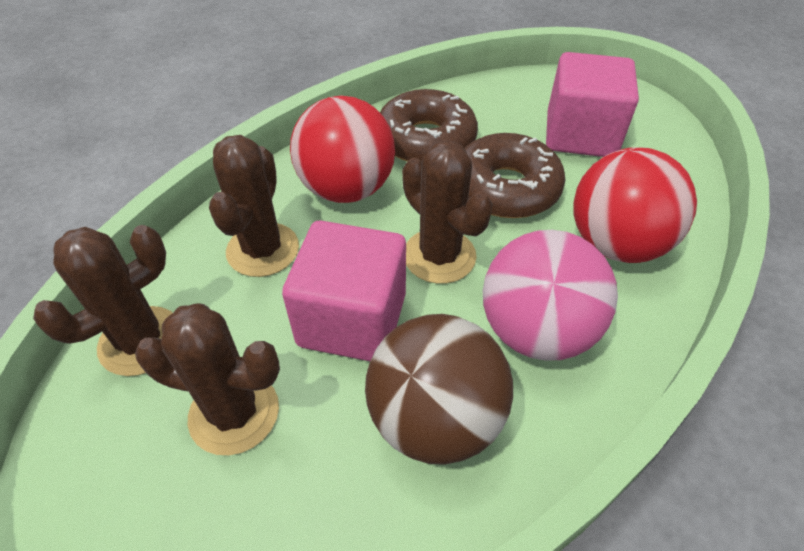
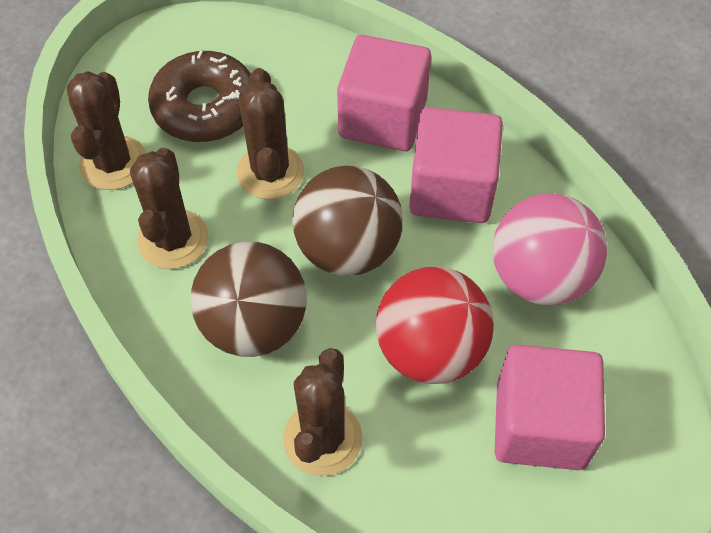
brown ball: [365,314,513,465] = 1 -> [191,241,307,357] [292,165,403,276] = 2
brown donut: [380,89,478,162] [464,133,565,218] = 2 -> [148,51,251,142] = 1
pink cube: [282,220,406,361] [546,52,639,157] = 2 -> [337,35,431,151] [409,107,503,223] [495,345,605,470] = 3
red ball: [290,96,395,203] [573,147,697,263] = 2 -> [376,267,494,384] = 1

